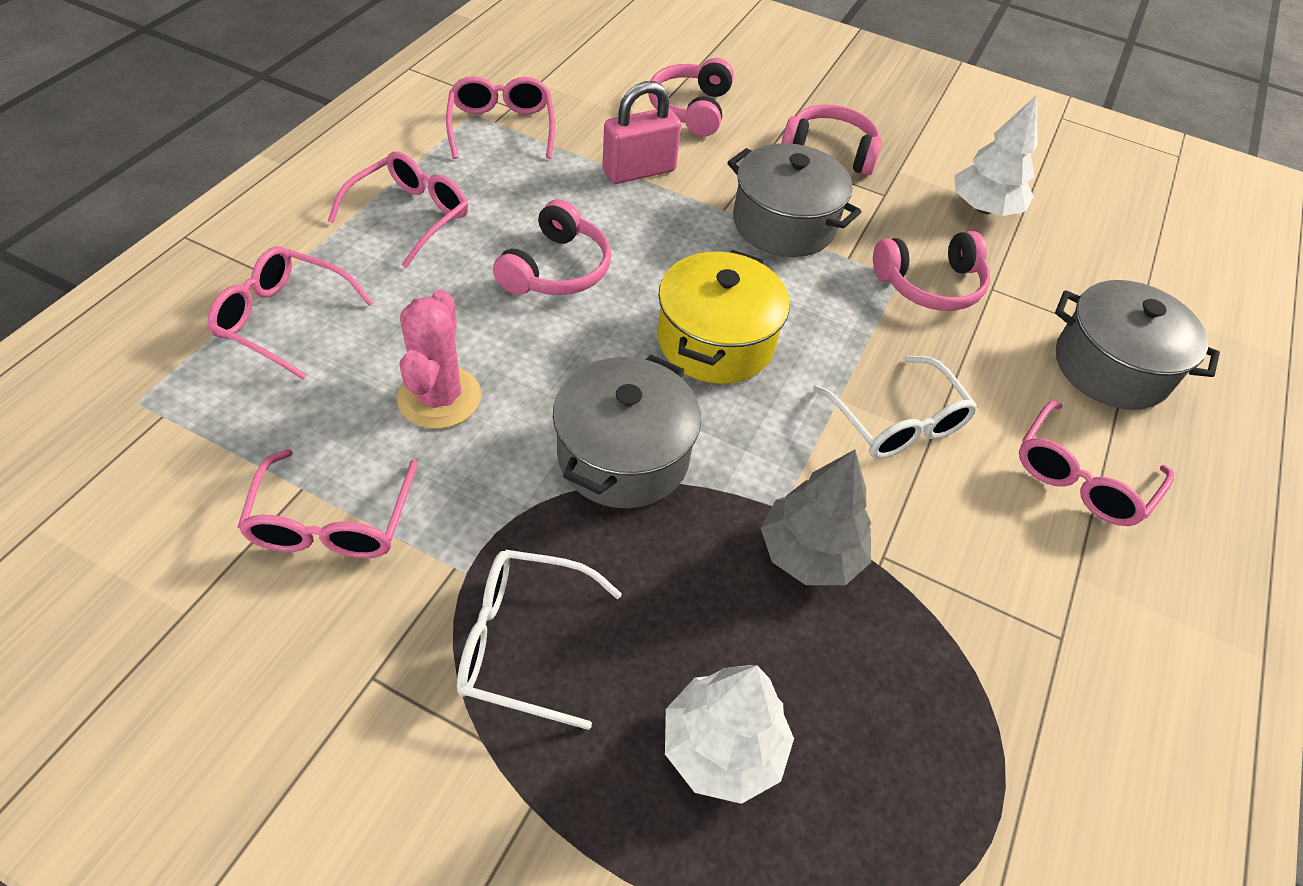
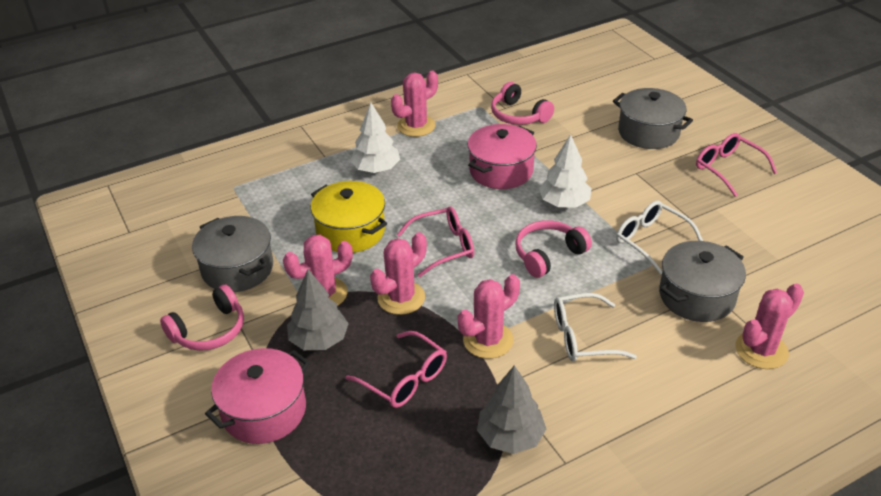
grey tree: [761,450,871,585] = 1 -> [287,270,349,350] [477,365,546,454] = 2
pink cactus: [397,290,481,429] = 1 -> [283,235,353,306] [370,232,427,315] [391,71,438,137] [458,274,520,359] [735,284,804,369] = 5
pink glasses: [207,246,374,380] [238,449,418,558] [328,151,468,268] [446,76,555,159] [1019,401,1175,526] = 5 -> [345,331,447,408] [397,206,474,277] [696,133,777,197] = 3
pink headphones: [493,199,611,295] [648,58,734,137] [782,105,882,176] [873,231,990,311] = 4 -> [160,285,244,351] [491,82,554,125] [515,220,592,278] = 3
pink padlock: [602,81,681,184] = 1 -> none = 0
pink pot: none = 0 -> [205,348,310,444] [468,124,537,189] = 2

